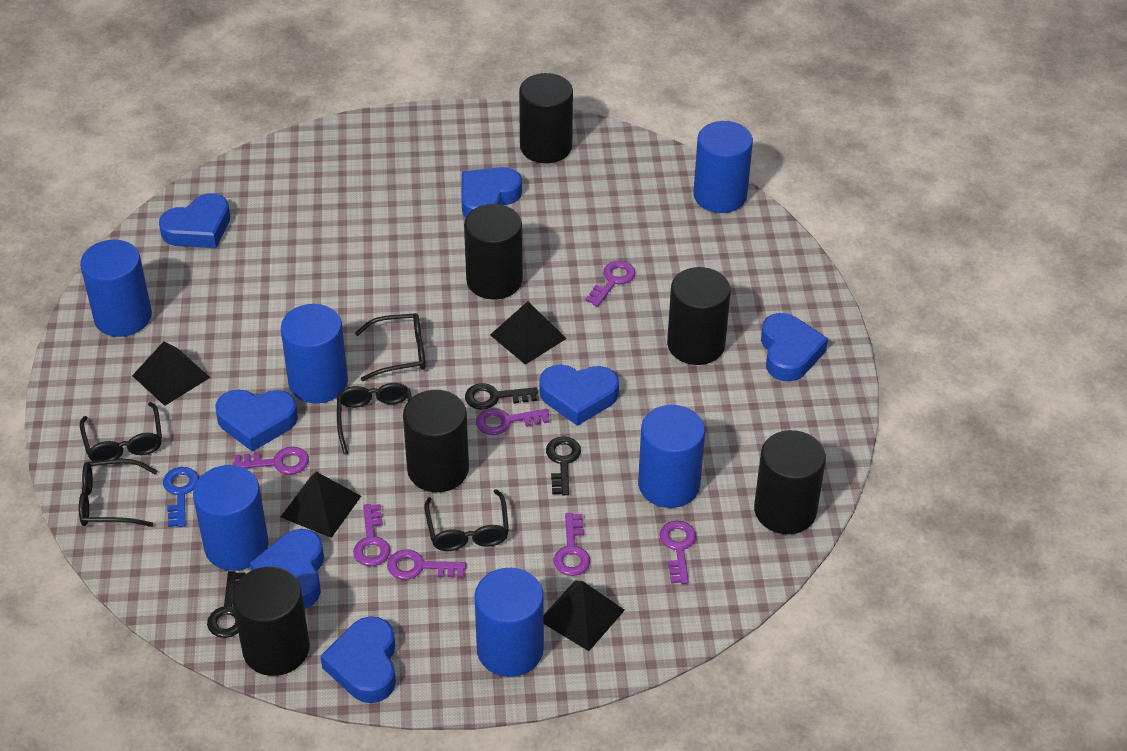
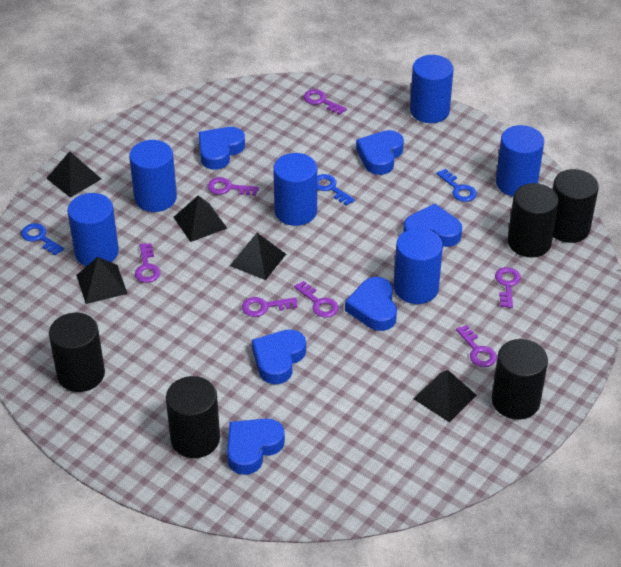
black cylinder: [232,567,310,676] [403,390,469,492] [464,204,523,300] [519,73,573,163] [667,267,731,365] [754,430,826,534] = 6 -> [49,313,105,392] [166,376,220,458] [492,339,548,420] [508,183,559,257] [553,169,599,243] = 5
black glasses: [79,459,157,527] [80,402,162,461] [337,383,412,455] [355,313,425,381] [425,489,509,551] = 5 -> none = 0
black key: [207,571,246,638] [465,383,538,410] [546,436,581,495] = 3 -> none = 0
black pyramid: [132,341,211,406] [280,472,361,538] [490,301,567,365] [544,580,625,651] = 4 -> [46,151,101,198] [76,257,128,304] [173,195,227,242] [230,233,286,280] [413,370,477,422] = 5
blue heart: [159,193,230,248] [215,389,298,452] [250,529,324,609] [320,616,396,703] [461,167,522,217] [539,365,619,426] [761,313,828,382] = 7 -> [198,127,245,170] [227,418,285,475] [252,329,306,384] [345,277,397,331] [356,130,404,175] [403,204,462,247] = 6
blue key: [163,467,199,527] = 1 -> [21,223,64,255] [317,174,355,206] [437,169,477,202] = 3

